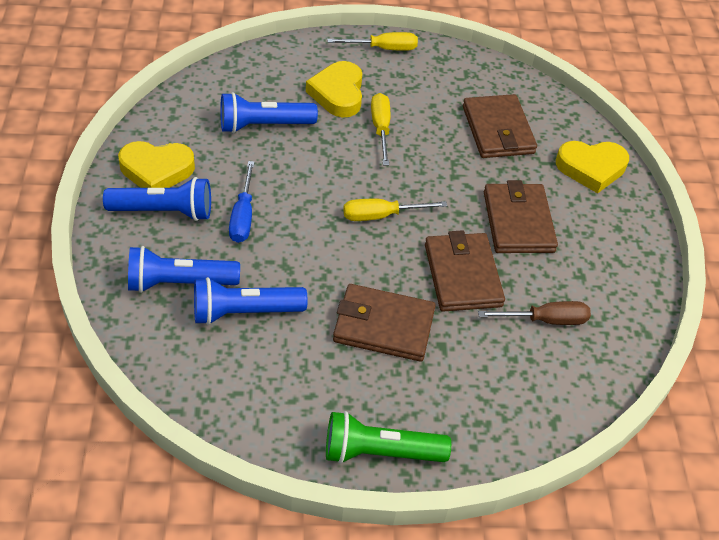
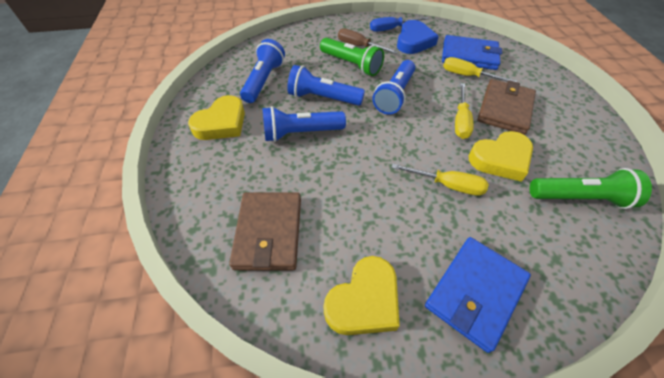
blue heart: none = 0 -> [397,20,439,54] = 1
blue wallet: none = 0 -> [425,237,531,353] [442,35,502,70] = 2
brown wallet: [333,284,436,362] [425,230,505,312] [463,94,537,158] [484,180,558,253] = 4 -> [229,192,301,271] [477,79,536,135] = 2
green flashlight: [326,411,451,464] = 1 -> [320,38,384,76] [530,168,652,209] = 2

